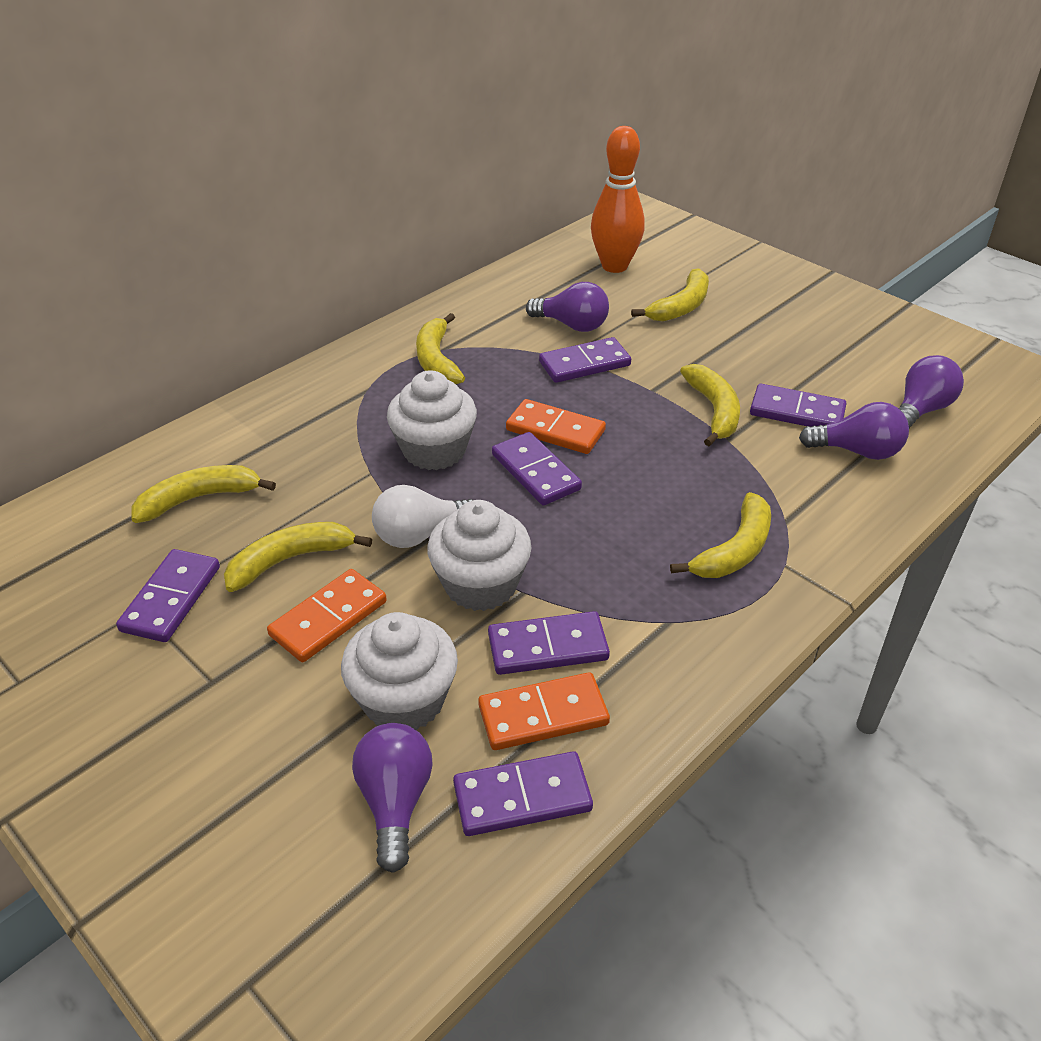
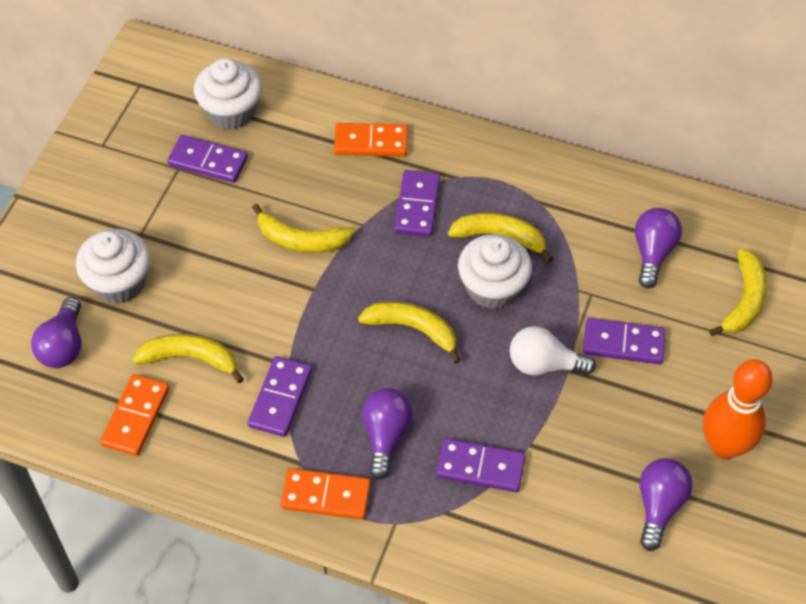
purple domino: [116,549,220,642] [453,751,593,836] [488,611,610,675] [492,432,582,505] [539,337,631,383] [750,384,846,427] = 6 -> [167,135,248,183] [248,356,312,437] [394,170,440,237] [436,438,525,492] [583,318,665,364] = 5
yellow banana: [131,465,276,523] [224,522,372,592] [416,313,465,384] [631,268,709,322] [670,492,771,578] [680,364,740,446] = 6 -> [133,334,244,383] [252,204,354,253] [358,302,461,363] [448,213,553,263] [709,249,767,336] = 5

